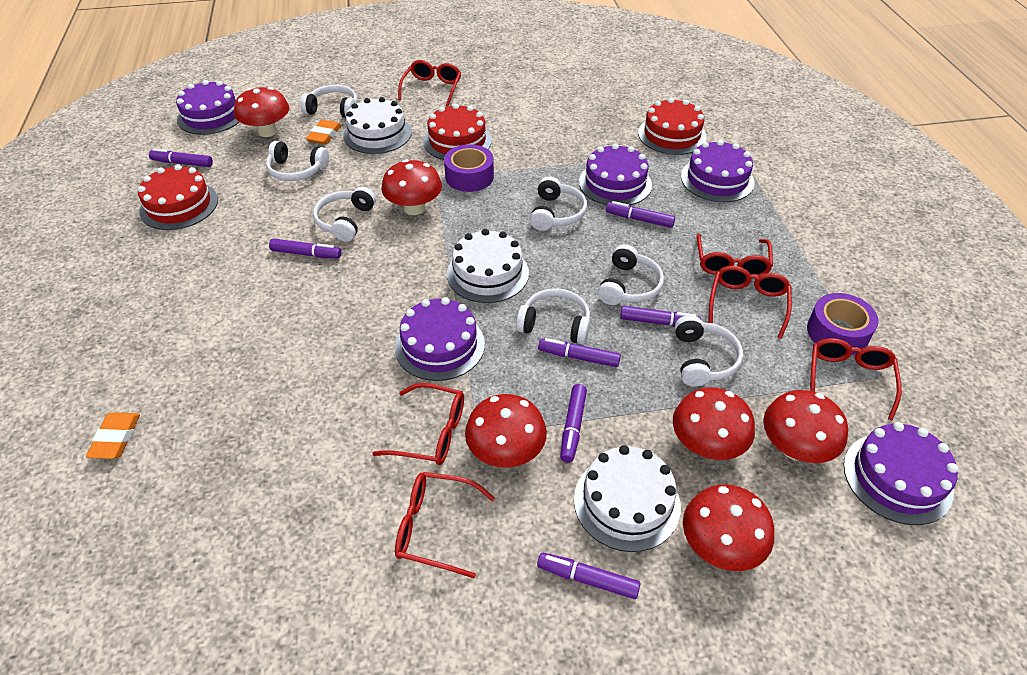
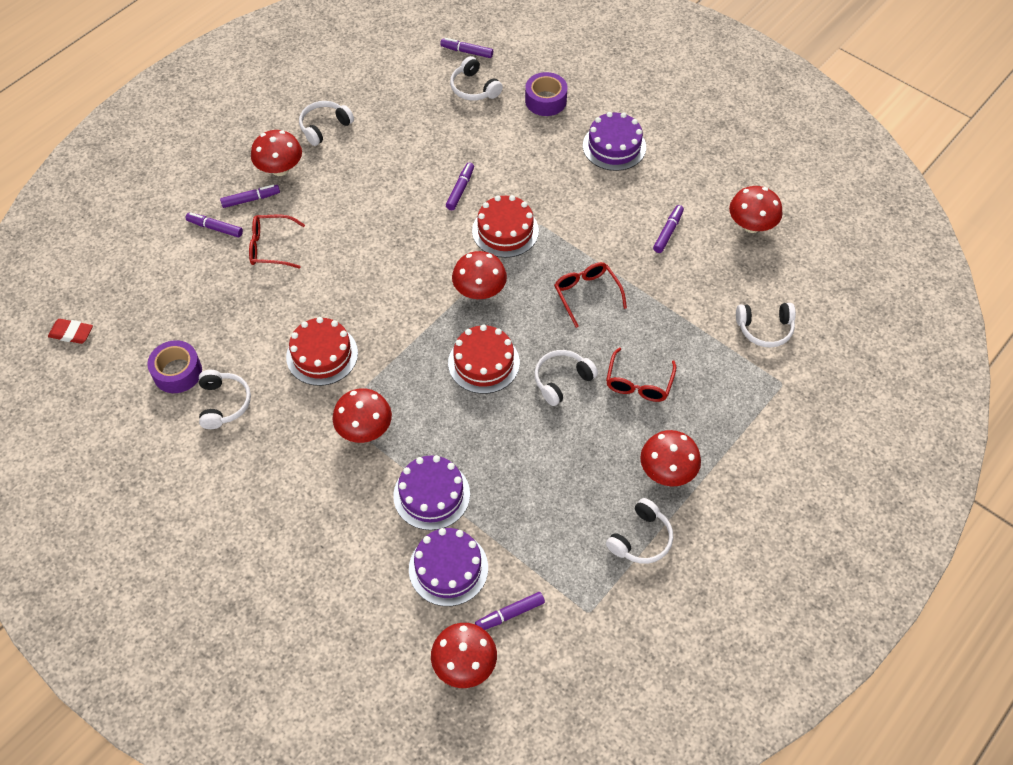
orange eraser: [86,412,140,459] [306,120,342,145] = 2 -> none = 0
purple cake: [176,80,239,135] [395,297,485,381] [579,143,652,205] [681,140,754,202] [844,422,958,525] = 5 -> [393,455,470,530] [409,528,488,606] [583,112,646,171] = 3
purple marker: [149,149,213,167] [269,238,341,258] [537,553,641,599] [538,338,621,367] [560,384,587,463] [606,201,675,228] [620,306,701,327] = 7 -> [186,212,243,238] [220,185,280,208] [440,38,493,58] [446,163,474,210] [475,592,545,630] [653,205,684,253] = 6
red eraser: none = 0 -> [48,319,93,344] = 1
red glasses: [372,383,464,465] [395,472,495,578] [398,60,461,107] [697,233,773,276] [708,266,792,339] [810,338,902,421] = 6 -> [249,215,305,269] [554,262,627,328] [606,348,676,402] = 3
white cake: [343,97,411,154] [447,229,529,303] [574,445,681,552] = 3 -> none = 0
white headphones: [266,141,329,181] [300,85,357,119] [313,187,376,242] [516,288,590,344] [530,176,587,231] [598,244,664,305] [675,315,743,387] = 7 -> [199,370,251,429] [299,101,354,146] [450,56,503,100] [535,350,598,406] [606,498,673,564] [736,303,796,348] = 6

